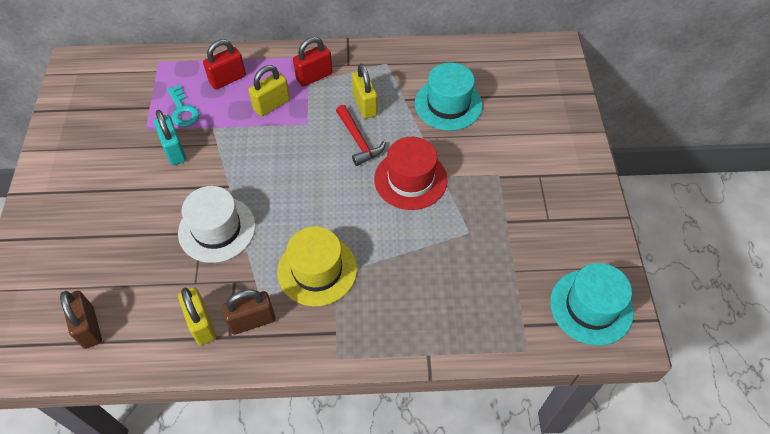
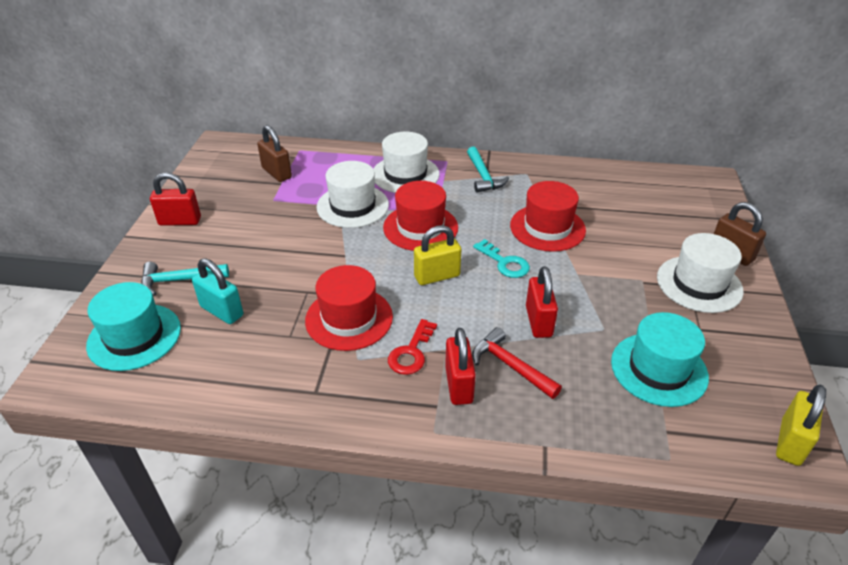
red hat: [374,137,448,210] = 1 -> [305,265,393,351] [383,181,458,251] [510,181,586,252] = 3
red key: none = 0 -> [388,319,437,375] = 1
red padlock: [203,39,246,90] [293,37,333,87] = 2 -> [150,172,201,226] [445,328,476,405] [526,266,558,338] = 3
turquoise hammer: none = 0 -> [141,262,229,296] [467,147,509,193] = 2
white hat: [178,186,256,263] = 1 -> [316,161,389,228] [373,132,439,193] [657,233,744,313] = 3
yellow hat: [277,226,357,306] = 1 -> none = 0
yellow padlock: [178,287,216,345] [248,65,290,117] [352,64,378,119] = 3 -> [414,225,461,285] [776,385,826,466] = 2

